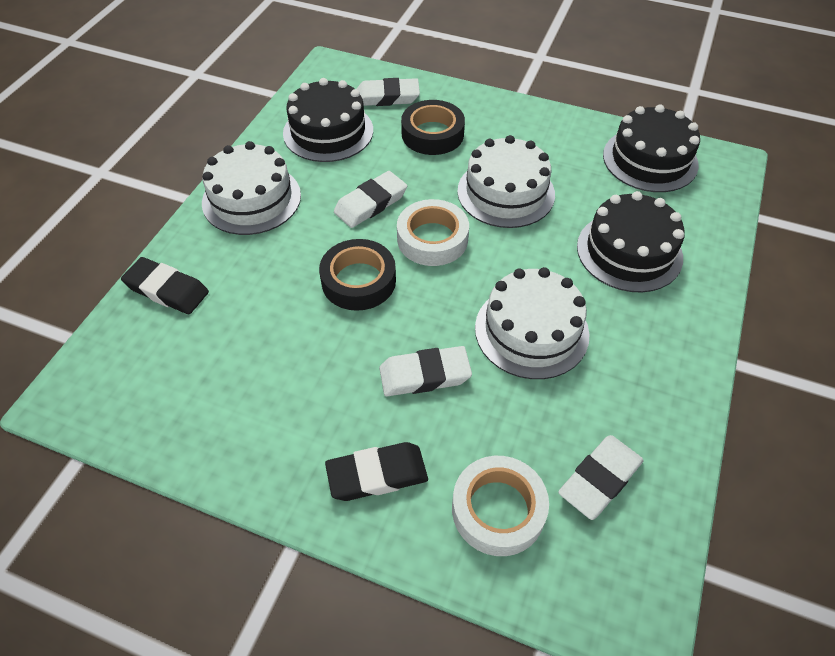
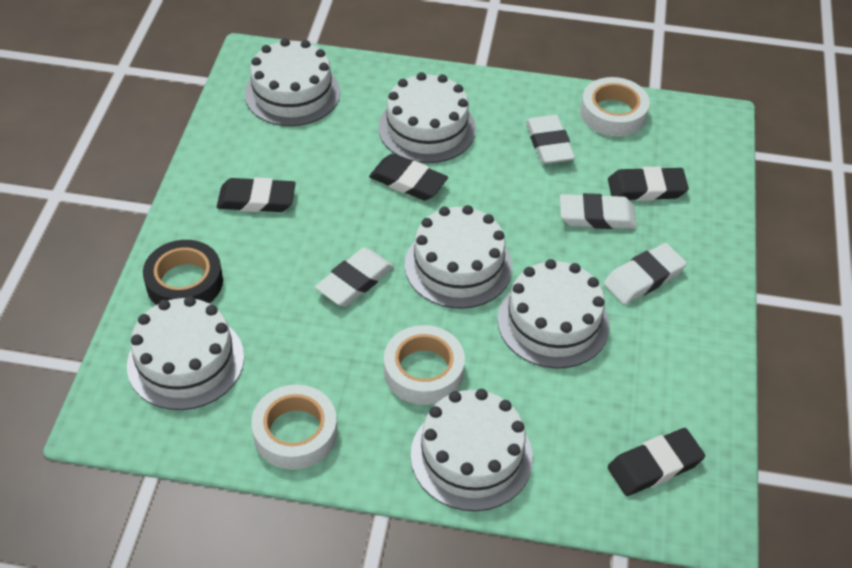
black cake: [283,78,373,162] [577,191,685,292] [603,105,700,192] = 3 -> none = 0
black eraser: [121,257,209,314] [325,442,428,501] = 2 -> [217,177,296,212] [369,154,448,201] [608,167,689,201] [608,428,705,496] = 4
black tape: [319,239,396,311] [401,100,465,155] = 2 -> [143,240,223,305] = 1
white cake: [202,141,301,235] [457,135,555,228] [475,267,590,379] = 3 -> [127,296,244,410] [245,38,340,126] [378,72,476,163] [405,205,512,309] [411,389,533,511] [498,259,610,369] = 6
white tape: [397,199,469,266] [452,456,549,556] = 2 -> [251,385,337,470] [384,325,465,405] [580,77,650,137] = 3

